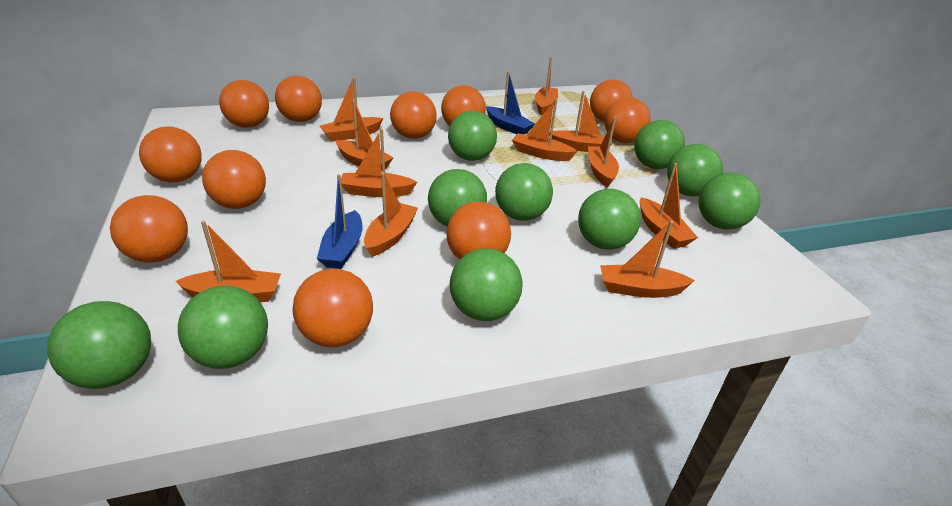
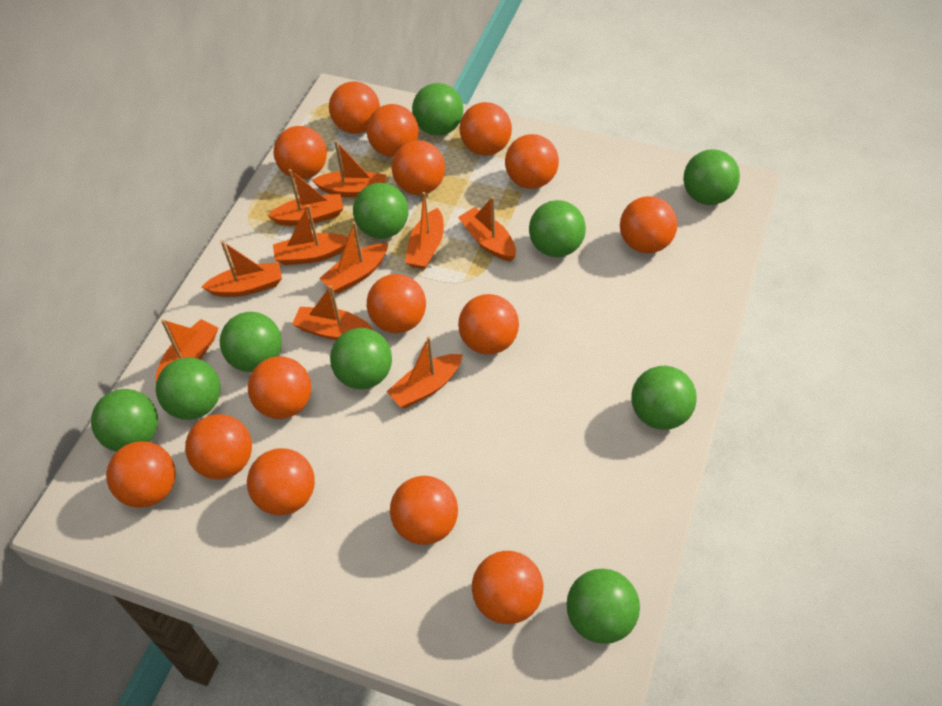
blue boat: [317,174,362,269] [486,71,535,134] = 2 -> none = 0
orange ball: [110,195,188,263] [139,127,202,182] [202,150,266,209] [219,80,269,128] [275,76,322,122] [292,269,373,347] [390,91,437,139] [441,85,486,126] [447,201,511,260] [590,80,633,122] [604,97,651,143] = 11 -> [106,441,176,508] [185,414,252,480] [247,448,315,515] [248,356,311,419] [274,126,327,179] [329,82,380,134] [367,104,419,157] [367,274,426,333] [390,476,458,545] [392,140,445,195] [458,294,519,355] [460,102,512,156] [472,551,543,624] [505,134,559,189] [620,196,677,254] = 15
orange boat: [175,221,281,302] [320,77,383,142] [336,100,394,171] [341,129,417,197] [364,173,418,257] [512,99,577,161] [535,57,558,115] [549,91,612,152] [588,117,619,187] [600,221,695,298] [640,163,698,249] = 11 -> [156,319,218,382] [202,241,282,297] [267,169,344,226] [273,205,348,265] [292,285,373,340] [312,140,386,198] [319,222,389,294] [386,336,463,408] [405,192,444,269] [458,197,516,262] = 10

